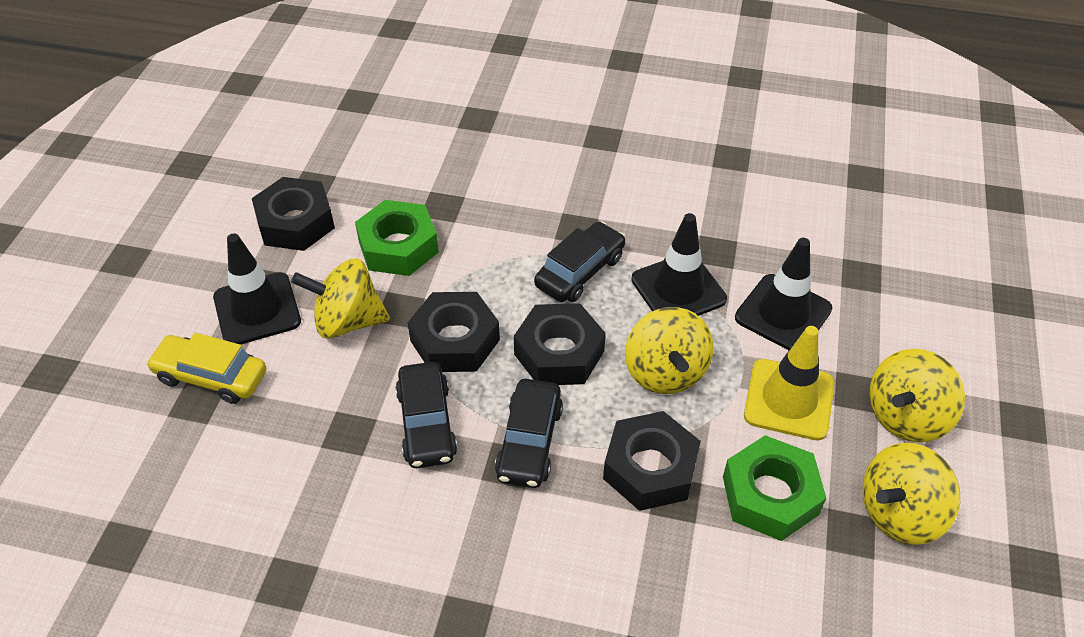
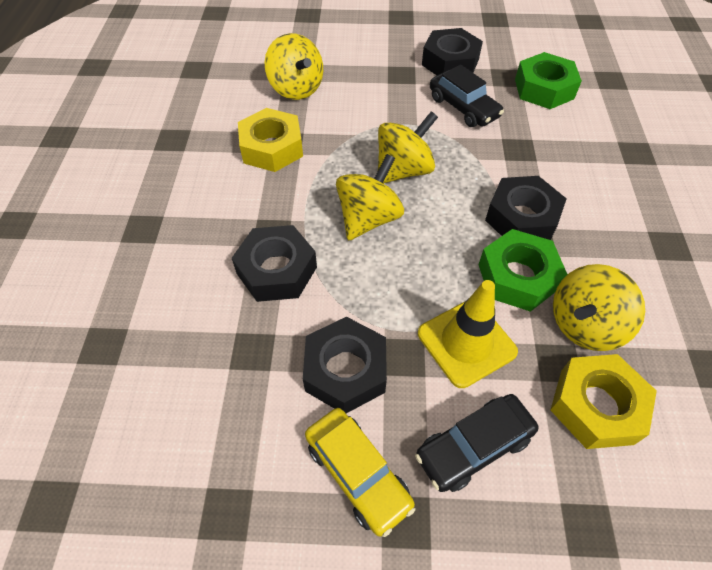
black car: [395,362,458,468] [495,379,563,488] [534,221,626,302] = 3 -> [415,394,539,492] [430,65,504,127] = 2
black traffic cone: [213,234,301,345] [631,213,727,316] [735,238,832,350] = 3 -> none = 0
yellow nut: none = 0 -> [238,108,303,172] [551,354,657,449] = 2

